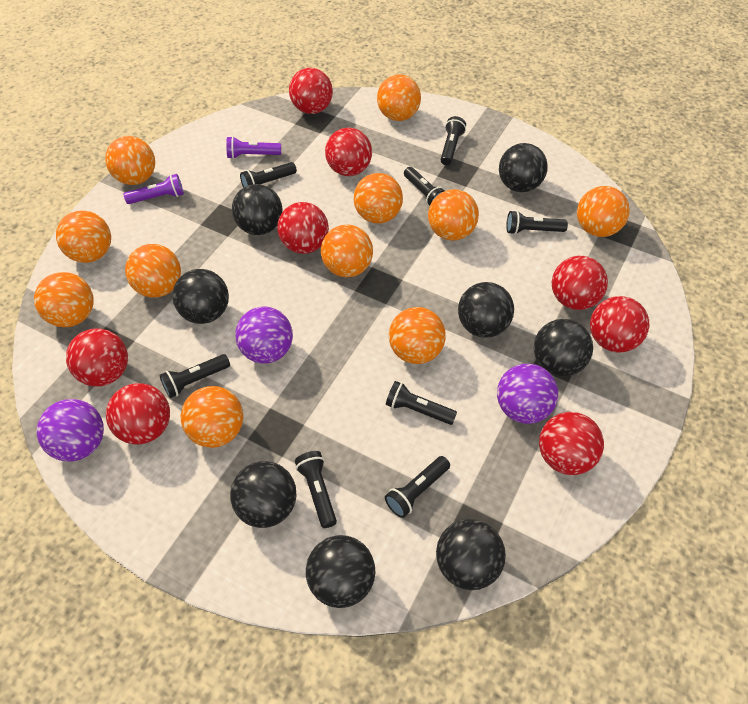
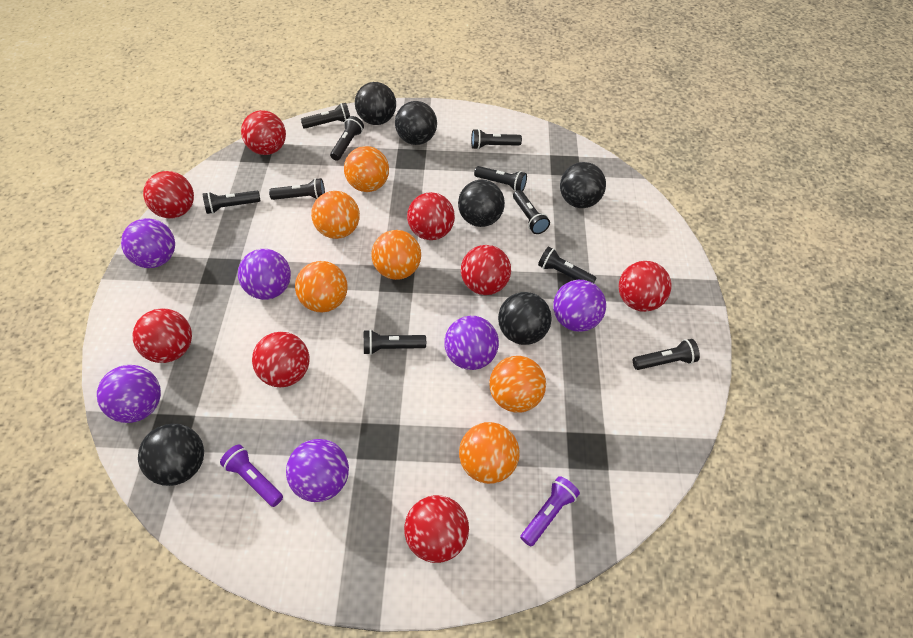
black ball: [172,269,229,324] [230,461,296,528] [232,184,283,235] [306,535,375,608] [436,519,506,590] [458,282,514,338] [499,143,548,192] [534,319,593,377] = 8 -> [138,423,204,486] [355,82,396,125] [395,101,437,145] [458,180,505,227] [498,292,551,345] [560,162,606,208] = 6
black flashlight: [159,354,230,398] [240,162,297,188] [295,451,337,528] [385,456,450,518] [386,381,457,425] [404,167,445,207] [441,116,466,165] [506,211,568,235] = 8 -> [202,191,261,214] [269,178,325,200] [301,103,350,129] [330,116,364,161] [364,330,426,355] [471,129,522,149] [474,166,527,191] [513,190,550,234] [538,247,596,283] [633,339,700,370] = 10
orange ball: [34,272,94,327] [56,211,111,263] [105,136,155,185] [125,244,181,298] [181,386,243,448] [321,225,373,277] [353,173,403,224] [377,75,421,121] [389,307,446,364] [428,189,479,241] [577,186,630,237] = 11 -> [295,261,348,313] [311,191,360,239] [344,146,389,192] [371,230,421,280] [459,422,520,484] [489,356,546,413] = 6
purple ball: [37,399,104,462] [235,307,293,363] [497,364,558,424] = 3 -> [97,365,161,423] [121,218,175,268] [238,249,291,300] [286,439,349,502] [444,316,499,370] [553,280,606,332] = 6

